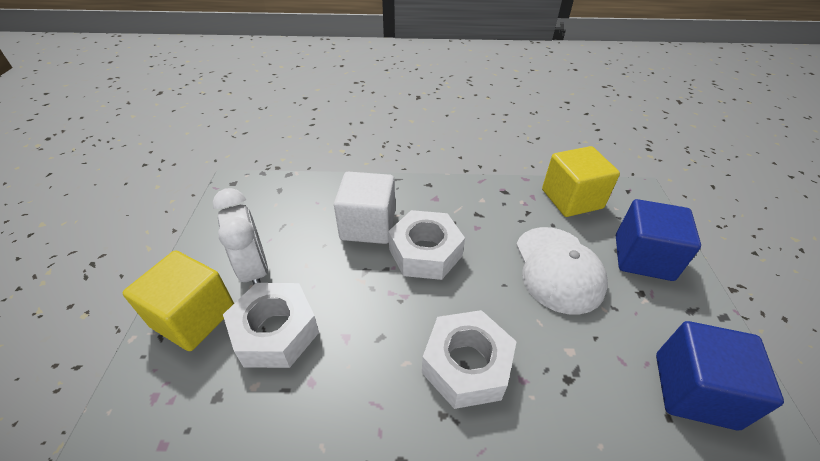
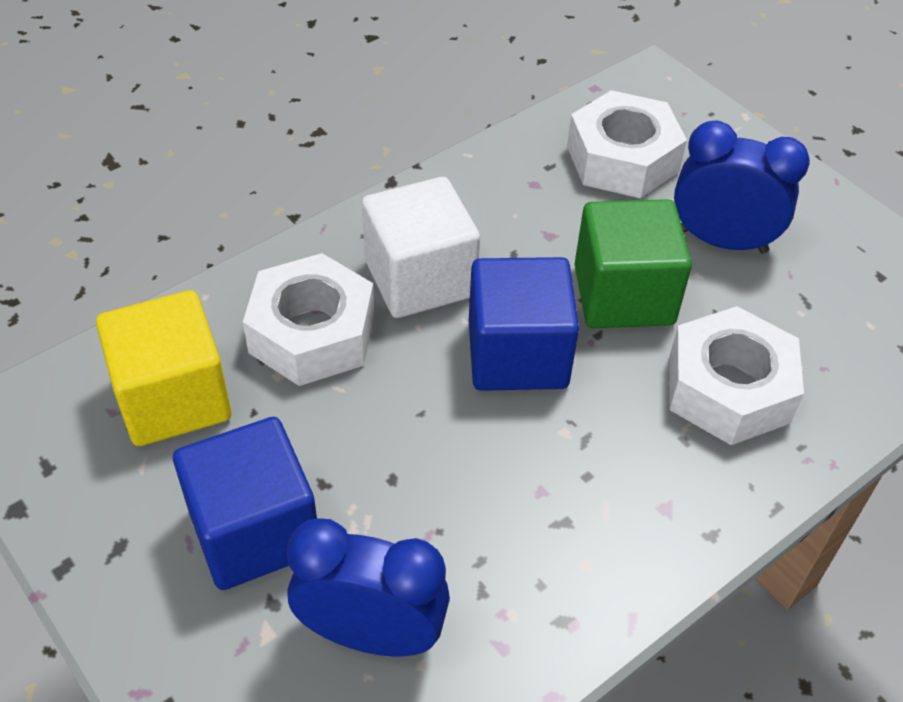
blue clock: none = 0 -> [287,518,450,656] [674,120,810,254] = 2
green cube: none = 0 -> [575,199,692,328] = 1
white cap: [516,227,608,315] = 1 -> none = 0
white clock: [213,188,268,284] = 1 -> none = 0
yellow cube: [123,250,234,351] [542,146,620,217] = 2 -> [96,290,231,446] = 1

